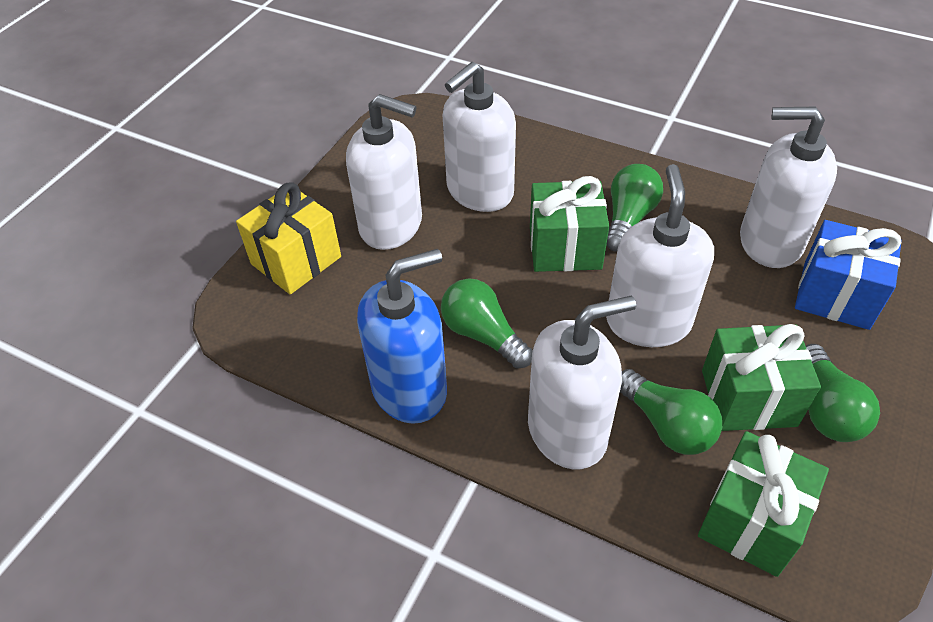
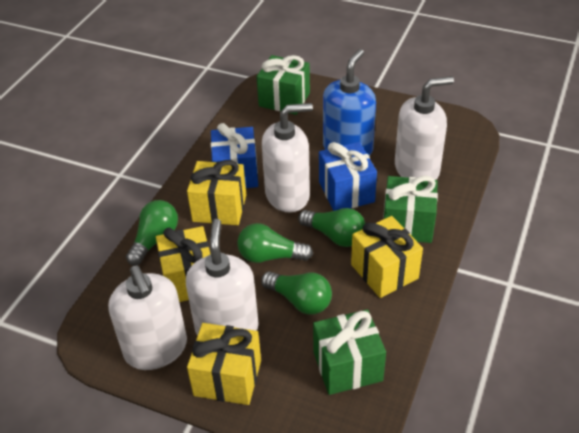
blue gift: [795,220,902,330] = 1 -> [211,123,258,188] [319,142,377,211] = 2
white soap dispenser: [346,94,422,250] [443,62,516,212] [528,295,636,469] [606,164,714,347] [740,106,837,268] = 5 -> [108,265,187,370] [186,219,259,335] [262,103,313,212] [395,76,454,180] = 4
yellow gift: [236,183,341,294] = 1 -> [156,226,210,302] [187,160,246,225] [187,323,261,405] [351,216,423,298] = 4

